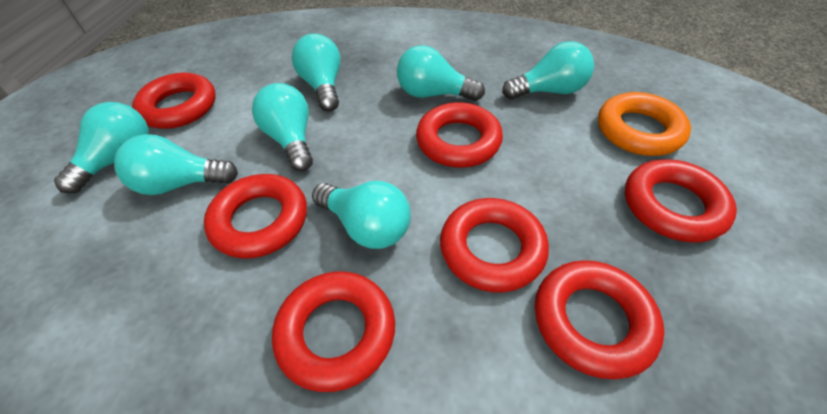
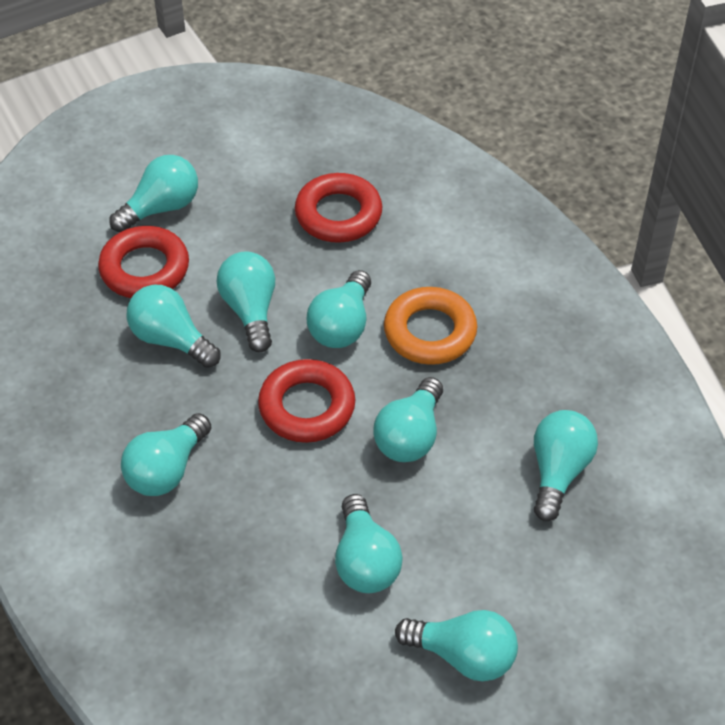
red ring: [132,73,216,129] [204,174,307,258] [272,272,395,392] [416,102,503,168] [440,198,549,293] [535,260,664,379] [625,159,737,243] = 7 -> [98,226,189,298] [258,359,355,443] [295,173,382,243] = 3
turquoise light bulb: [54,102,149,194] [114,134,238,195] [252,83,313,171] [292,33,340,111] [312,181,411,249] [397,45,485,101] [502,41,594,100] = 7 -> [110,155,198,232] [121,413,211,496] [127,285,220,368] [216,251,275,352] [307,270,371,348] [335,494,403,593] [373,377,443,462] [395,610,518,681] [534,410,598,521] = 9

